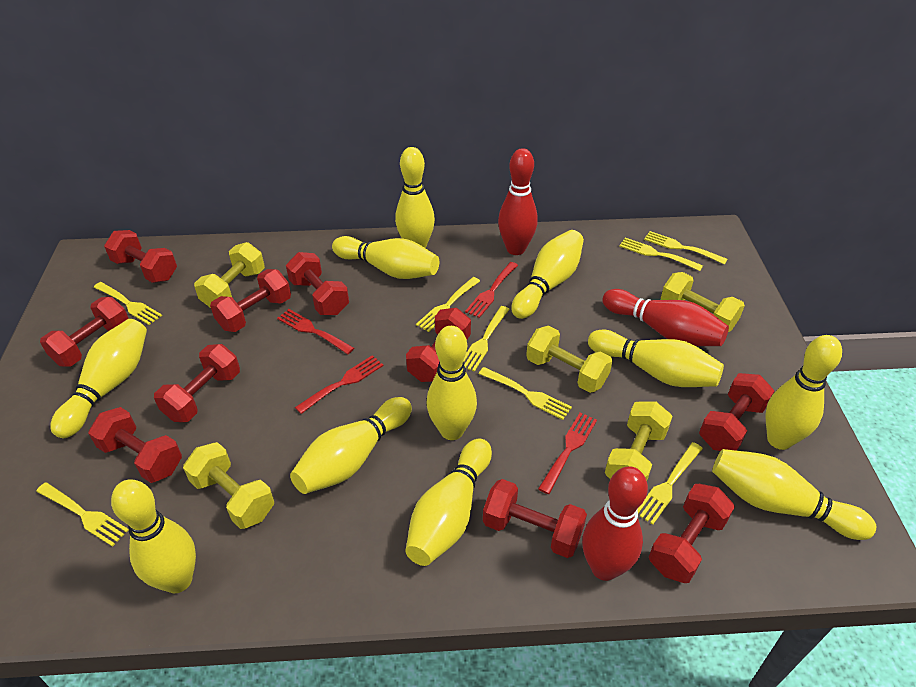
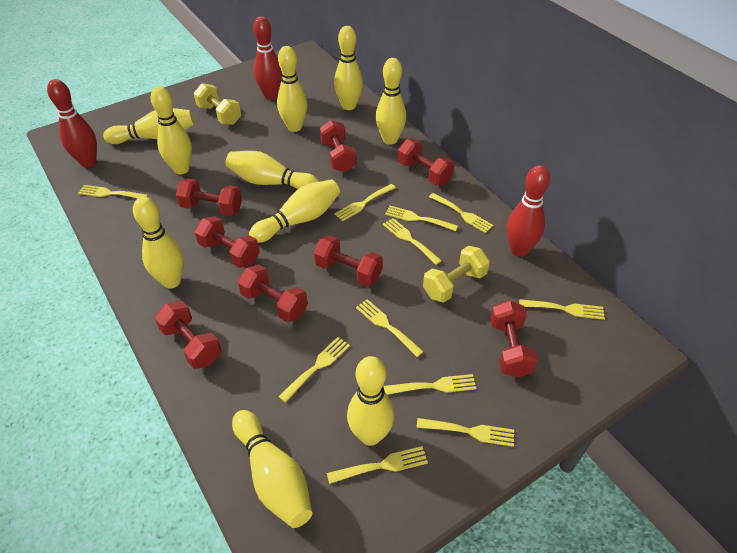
red dumbbell: [40,297,129,367] [88,407,182,483] [104,230,177,283] [154,344,240,422] [210,269,291,332] [286,252,349,315] [406,308,471,382] [483,479,587,558] [649,484,735,583] [699,373,775,451] = 10 -> [155,301,221,369] [176,179,242,216] [194,216,260,268] [238,264,308,322] [314,236,383,286] [320,120,357,172] [398,139,454,185] [490,300,538,378] = 8
red fork: [277,309,354,354] [295,355,383,414] [465,262,518,318] [538,413,597,494] = 4 -> none = 0
yellow bowling pin: [50,319,147,438] [111,479,196,593] [290,397,412,494] [332,236,439,279] [395,147,435,248] [406,438,492,566] [427,326,477,440] [511,230,584,319] [588,330,724,387] [712,449,877,540] [765,335,842,450] = 11 -> [103,108,194,144] [133,197,184,289] [151,86,192,174] [226,151,319,189] [232,410,312,528] [249,179,340,243] [277,46,308,132] [334,26,363,110] [347,356,394,446] [376,58,406,145] = 10
yellow dumbbell: [183,442,274,529] [194,242,265,308] [526,326,612,393] [605,401,673,481] [661,272,745,332] = 5 -> [193,83,241,125] [423,246,490,303] = 2
yellow fork: [36,482,129,547] [94,282,162,325] [416,277,480,332] [463,306,510,372] [479,367,572,420] [619,238,703,271] [637,442,703,525] [644,231,727,265] = 8 -> [78,185,148,199] [278,337,350,402] [327,446,428,484] [334,184,396,221] [356,299,424,357] [383,218,442,265] [384,374,477,395] [385,206,458,231] [416,418,514,447] [429,193,493,233] [519,299,605,320] = 11

